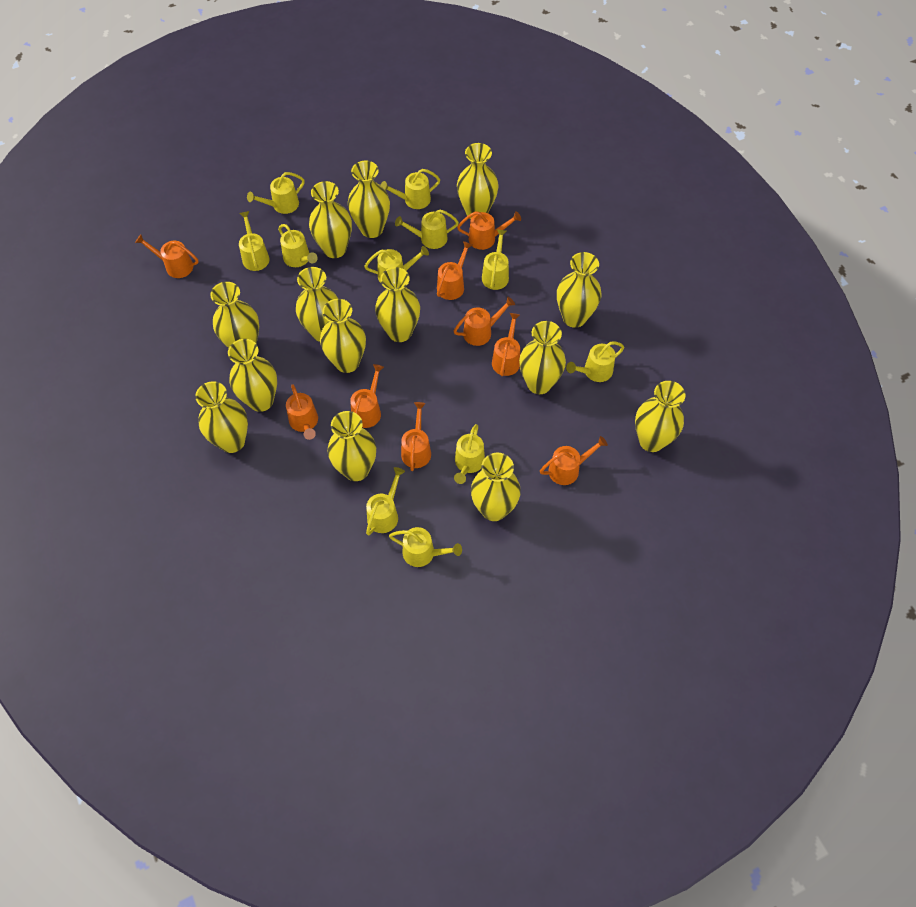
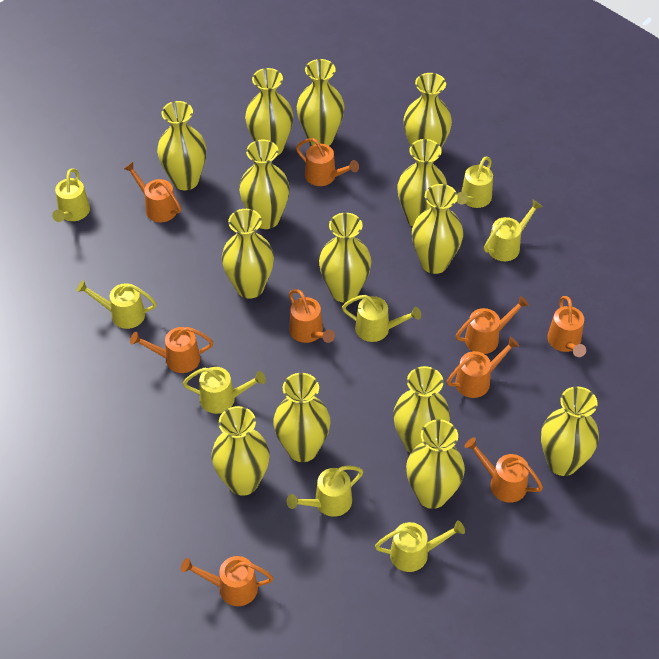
yellow watering can: [239,211,270,271] [247,172,305,214] [278,224,318,267] [364,246,429,283] [366,467,405,536] [381,169,440,209] [389,527,462,567] [395,210,459,249] [454,424,485,484] [482,229,509,290] [566,341,624,382] = 11 -> [52,168,90,222] [77,280,157,329] [183,367,266,414] [287,466,363,517] [342,295,421,342] [375,520,465,572] [457,157,493,208] [484,200,543,261] = 8

